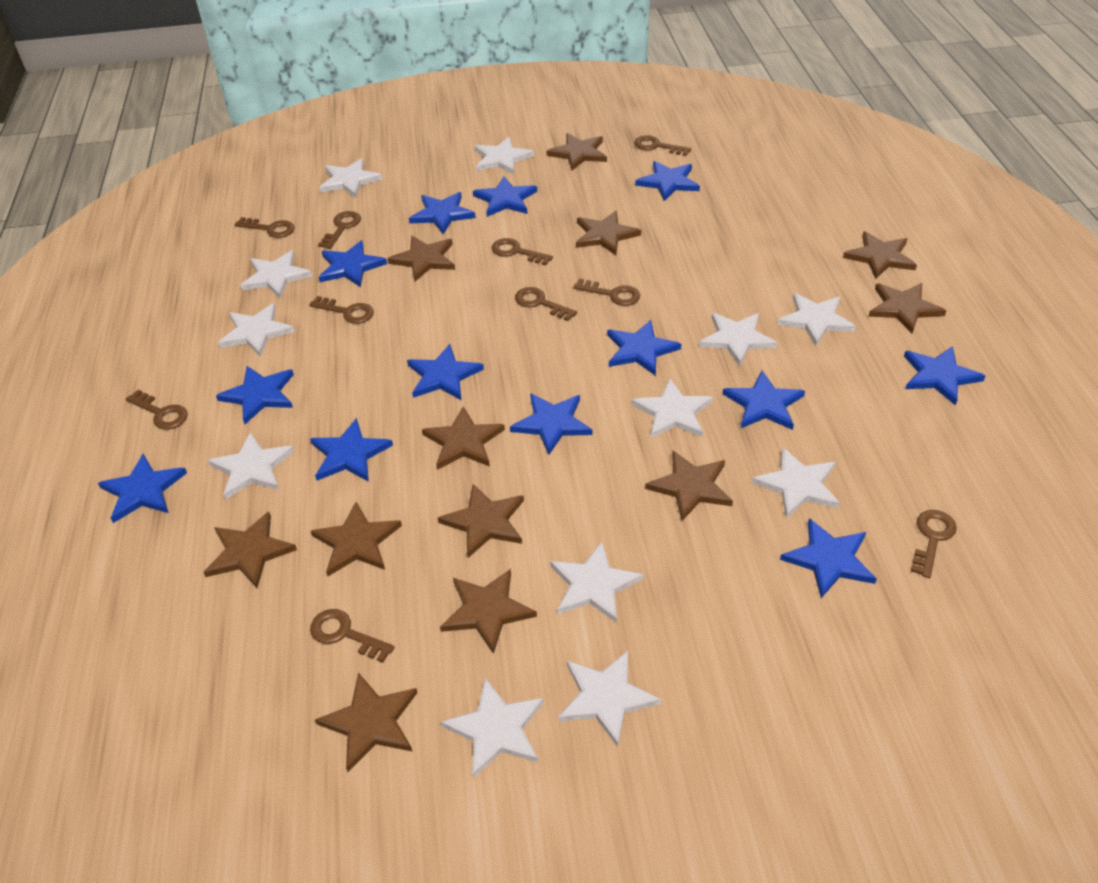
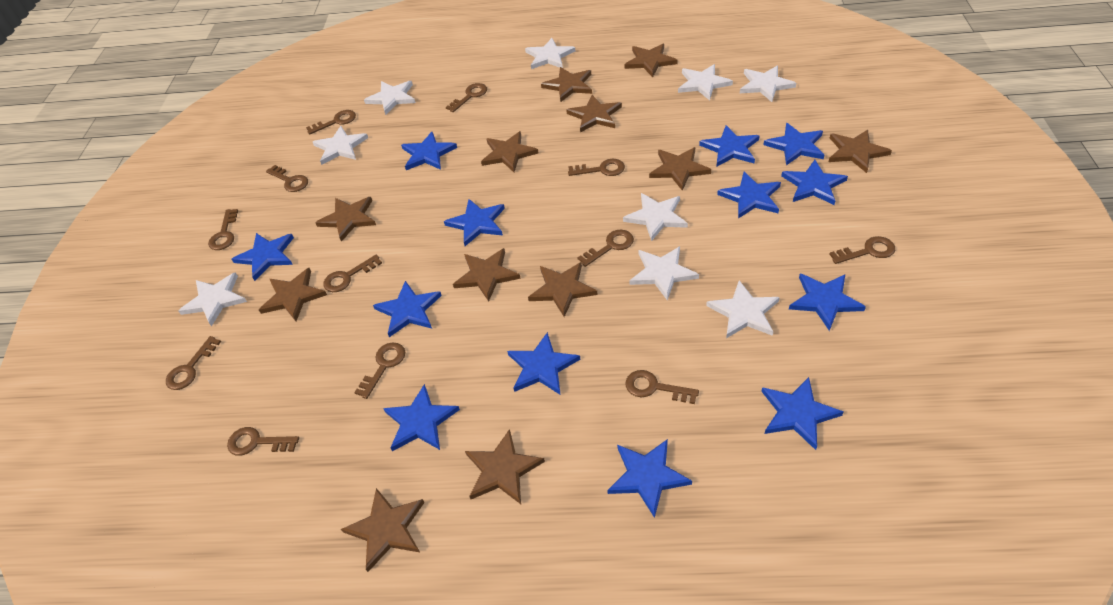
brown key: [126,390,188,430] [235,217,295,238] [309,296,374,324] [310,609,395,663] [318,211,361,249] [492,238,553,265] [515,287,577,321] [573,278,640,306] [634,135,691,156] [911,510,957,578] = 10 -> [166,336,221,390] [208,209,238,250] [227,427,299,456] [266,165,308,192] [306,110,356,135] [323,255,382,292] [354,342,405,399] [446,83,487,112] [568,159,625,176] [577,230,634,267] [626,370,699,404] [829,236,895,264] = 12
white star: [208,432,294,500] [218,303,295,356] [240,250,312,298] [319,158,382,198] [441,678,544,778] [475,137,534,175] [550,542,643,623] [558,651,661,747] [632,379,713,438] [699,313,777,366] [752,448,840,518] [777,293,856,346] = 12 -> [178,272,247,327] [313,126,368,165] [364,81,416,115] [525,38,575,69] [623,193,688,241] [629,246,699,301] [678,64,733,100] [706,280,780,338] [740,66,796,102] = 9

